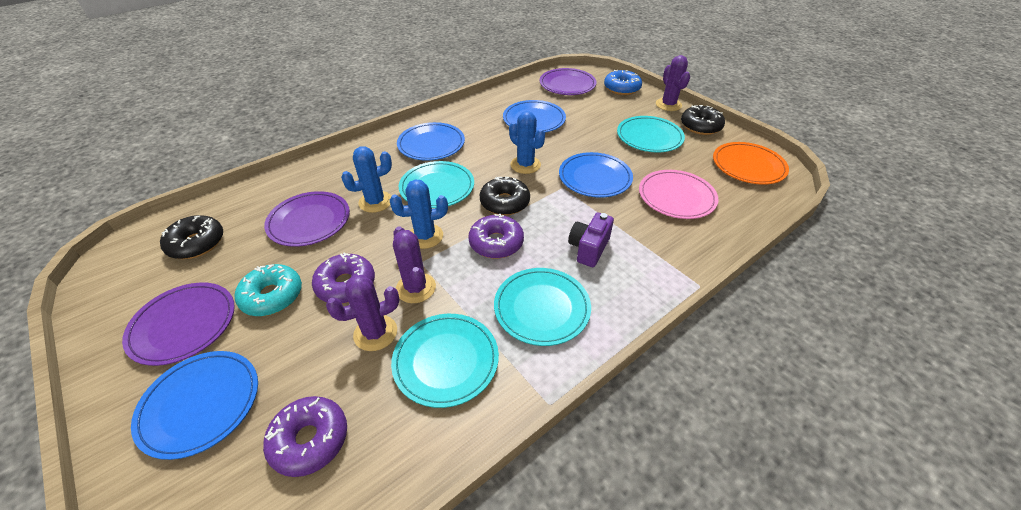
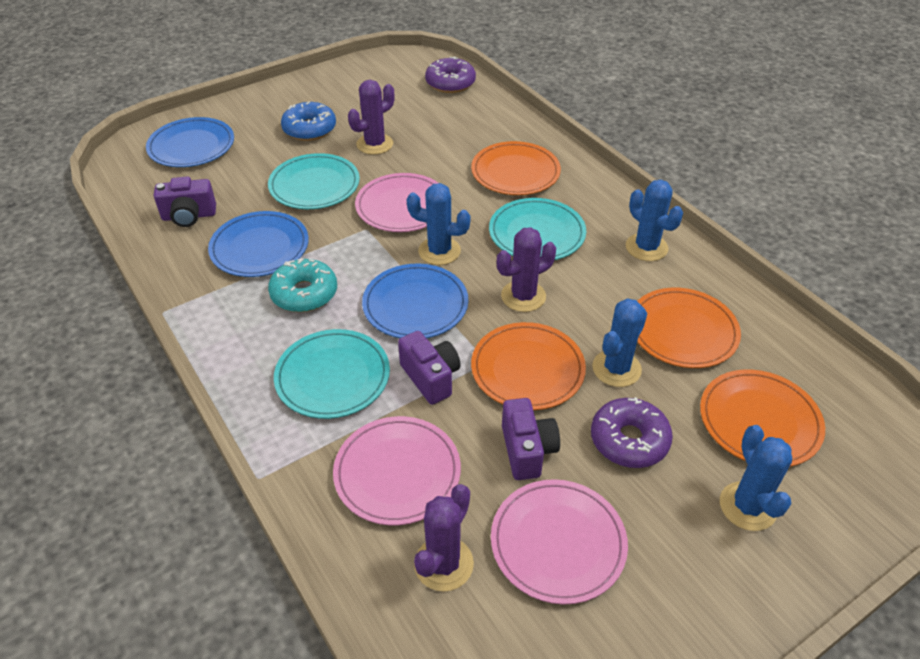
black donut: [160,215,223,259] [480,177,530,215] [681,105,725,135] = 3 -> none = 0
blue cactus: [341,146,392,213] [390,179,448,249] [509,111,545,174] = 3 -> [407,183,471,265] [592,298,647,387] [626,179,683,261] [720,425,792,531] = 4
blue plate: [131,351,258,460] [397,122,465,161] [503,100,566,133] [559,152,633,198] = 4 -> [146,117,234,167] [208,211,309,277] [362,264,468,338] = 3
orange plate: [713,142,789,185] = 1 -> [471,141,561,195] [471,322,586,410] [637,288,741,368] [700,370,825,467] = 4
pink plate: [639,170,719,219] = 1 -> [333,416,461,525] [355,173,438,232] [491,479,628,605] = 3
purple camera: [568,213,614,267] = 1 -> [154,177,216,227] [398,331,461,405] [502,398,560,480] = 3
purple donut: [263,396,347,477] [312,252,375,304] [468,214,524,259] = 3 -> [425,56,476,93] [591,397,673,468] = 2
purple plate: [122,283,235,366] [264,191,350,247] [540,68,596,95] = 3 -> none = 0
turquoise plate: [391,314,499,408] [399,161,474,208] [494,268,591,346] [617,116,685,153] = 4 -> [268,153,360,209] [274,329,390,419] [489,198,586,260] = 3

